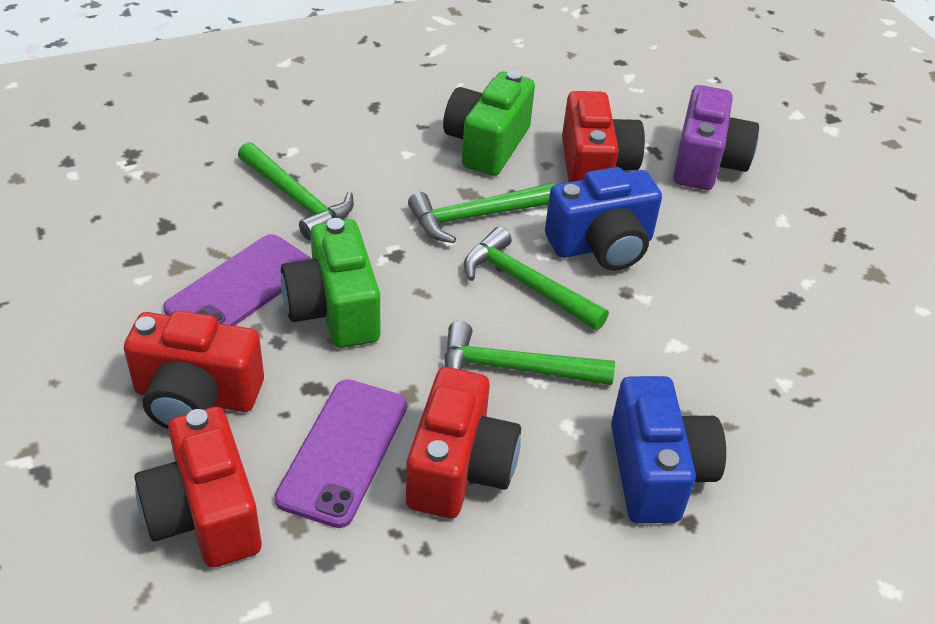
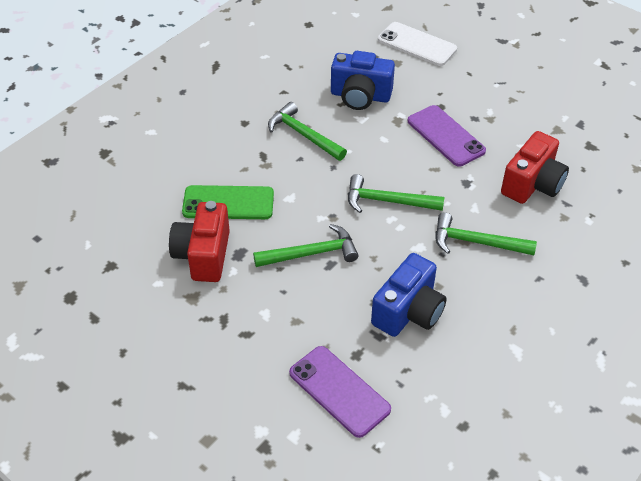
green camera: [281,218,380,348] [443,70,535,176] = 2 -> none = 0
green phone: none = 0 -> [182,185,274,219] = 1
purple camera: [673,85,759,190] = 1 -> none = 0
red camera: [124,311,264,429] [134,407,261,568] [406,367,521,518] [562,91,645,182] = 4 -> [169,201,230,282] [501,131,569,204] = 2
white phone: none = 0 -> [378,22,457,66] = 1

